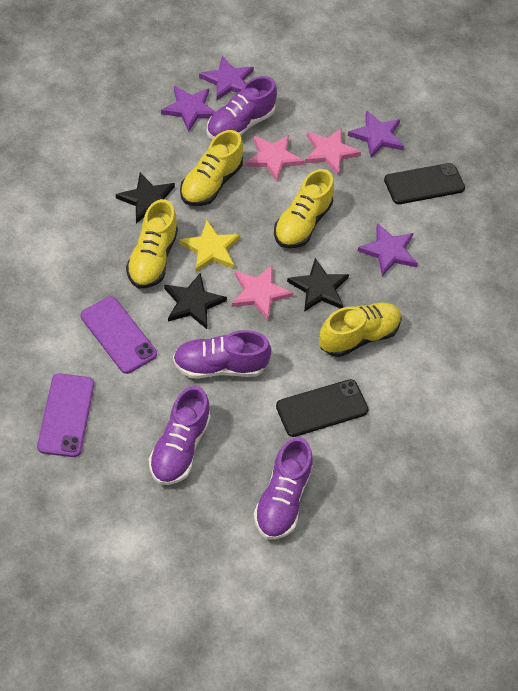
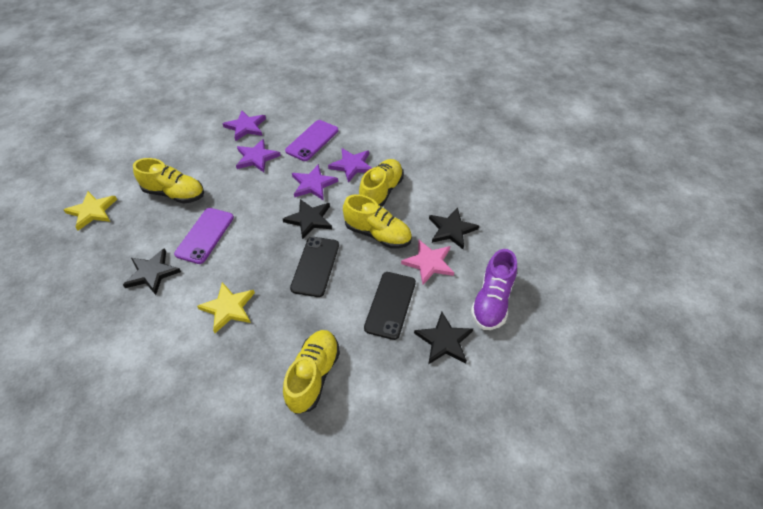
black star: [116,173,175,223] [164,273,227,329] [287,258,349,312] = 3 -> [123,248,181,295] [283,199,332,240] [414,312,473,365] [429,208,479,249] = 4
pink star: [232,265,293,320] [245,135,304,182] [305,128,361,175] = 3 -> [401,240,454,285] = 1
purple shoe: [149,386,211,485] [173,330,272,379] [207,76,277,139] [254,437,313,540] = 4 -> [471,249,517,330] = 1
yellow star: [179,220,240,272] = 1 -> [64,191,117,231] [197,282,255,333] = 2

